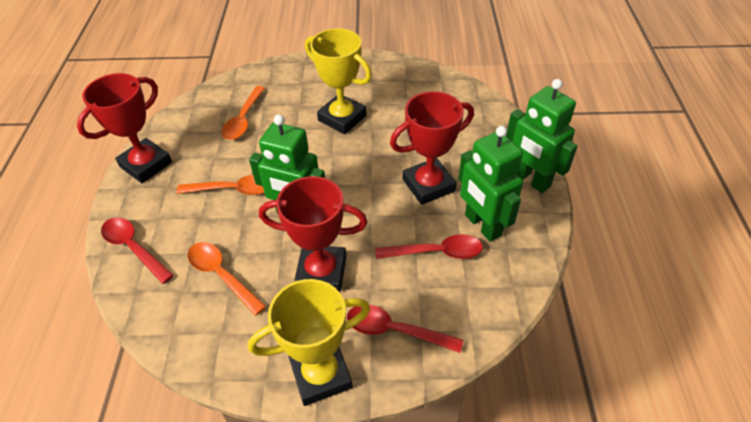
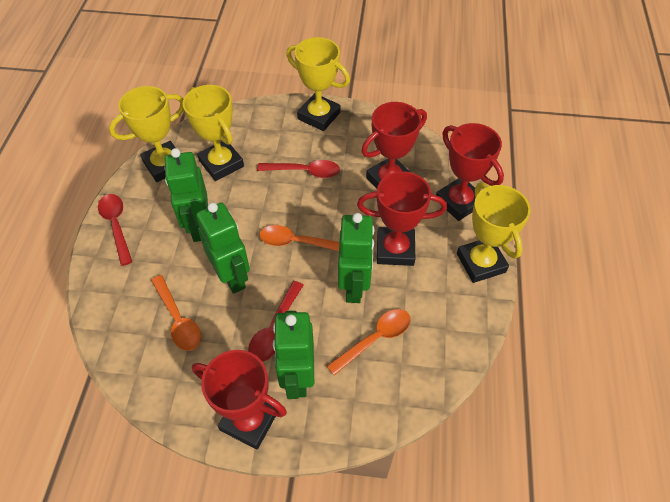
green robot: [249,115,325,214] [458,126,523,242] [506,79,578,193] = 3 -> [164,148,208,242] [196,202,250,294] [273,311,314,399] [338,213,375,303] = 4
red trophy: [77,73,172,183] [259,176,367,292] [390,91,474,205] = 3 -> [192,350,287,449] [357,171,447,266] [361,102,427,189] [436,123,504,221] = 4
yellow trophy: [248,279,370,406] [305,28,372,134] = 2 -> [109,86,184,182] [183,85,244,181] [286,37,350,131] [457,182,530,283] = 4

